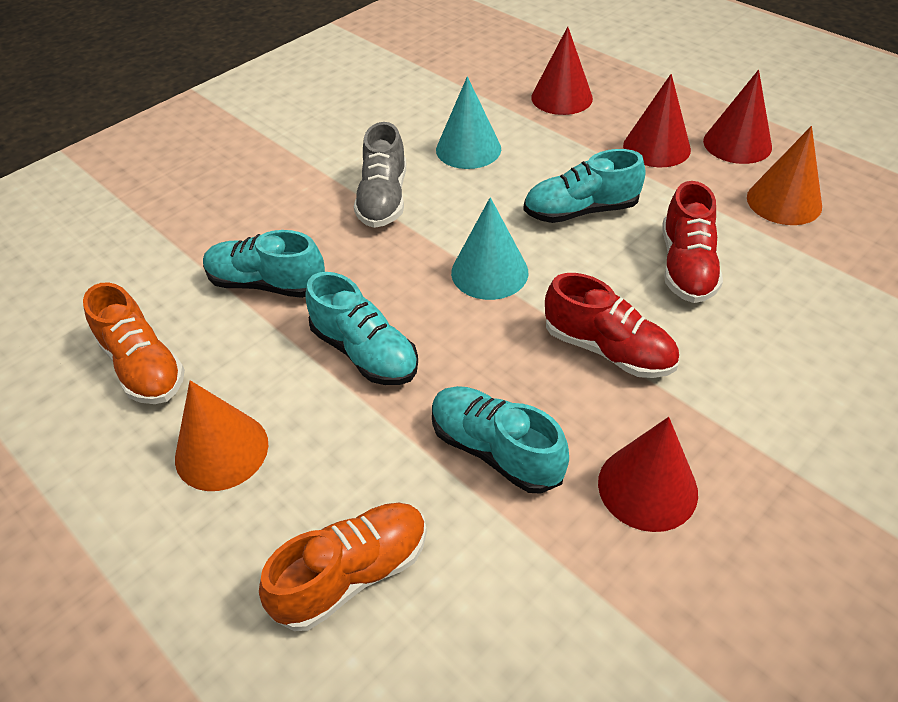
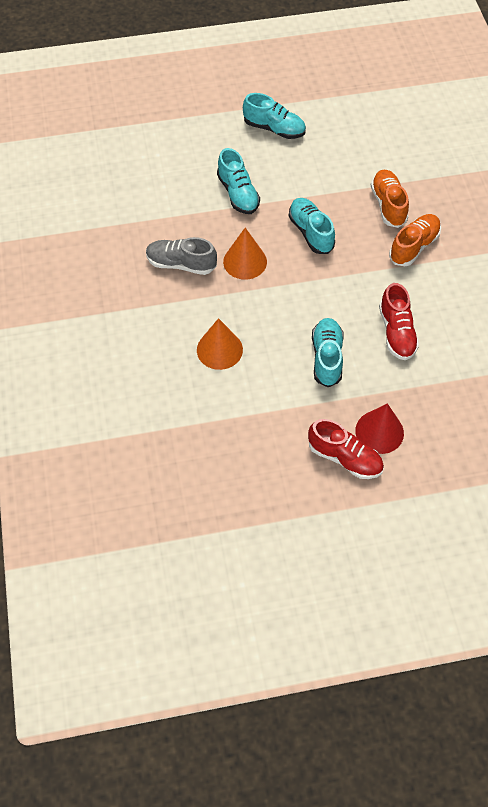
red cone: [531,26,593,115] [598,417,698,532] [623,74,691,167] [703,70,772,164] = 4 -> [355,403,404,454] = 1
turquoise cone: [436,76,501,169] [451,197,528,300] = 2 -> none = 0

